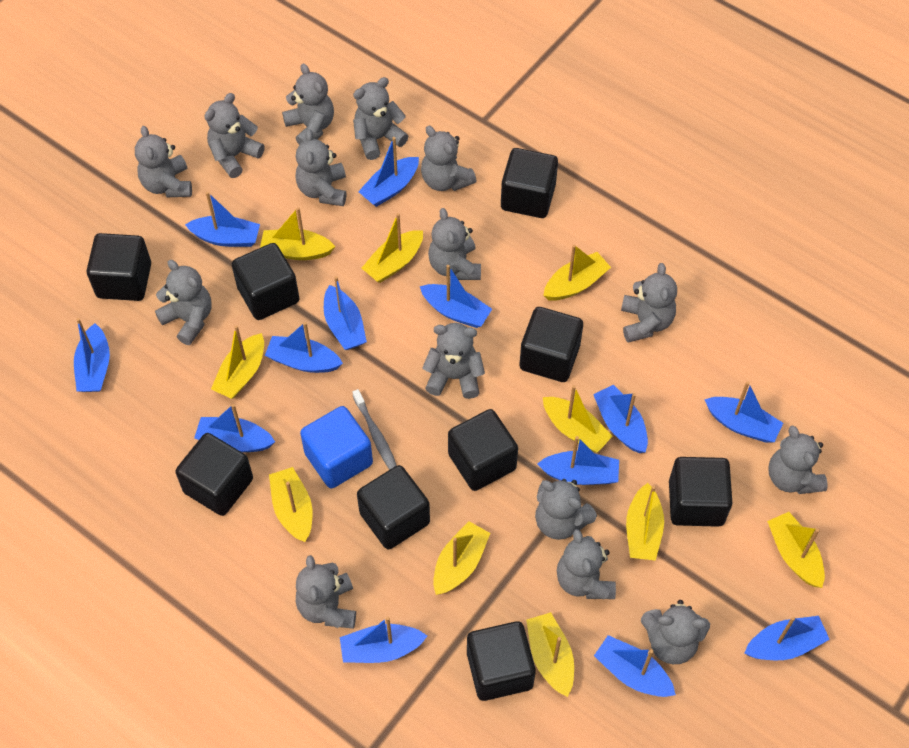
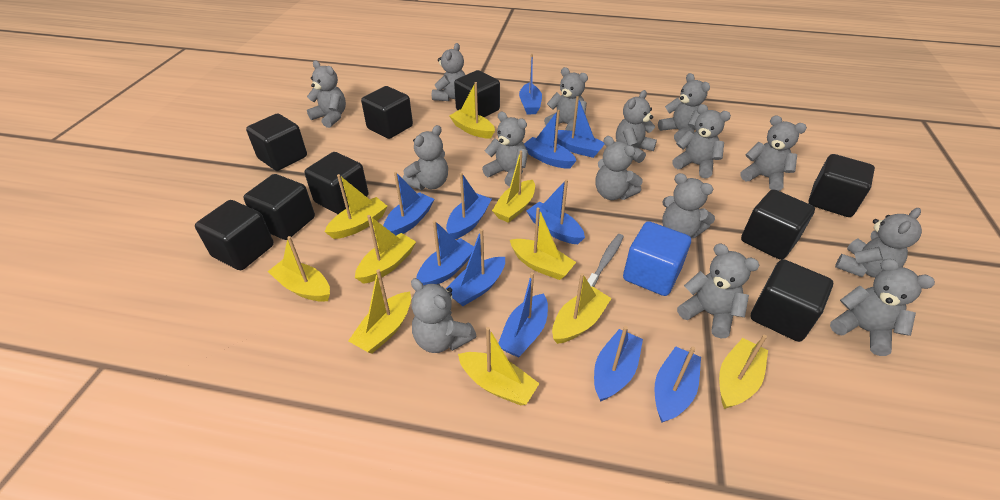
blue boat: [74,318,110,392] [185,192,260,247] [194,404,275,452] [265,322,343,373] [324,276,367,350] [340,617,427,663] [358,137,419,207] [420,265,492,328] [537,436,619,485] [593,385,648,453] [594,635,676,697] [704,381,783,443] [745,616,830,660] = 13 -> [383,172,434,235] [416,220,474,285] [446,173,492,239] [446,229,505,306] [498,272,548,358] [519,54,542,114] [524,110,576,169] [527,179,585,244] [554,96,605,158] [594,326,643,402] [655,346,701,423] = 11

